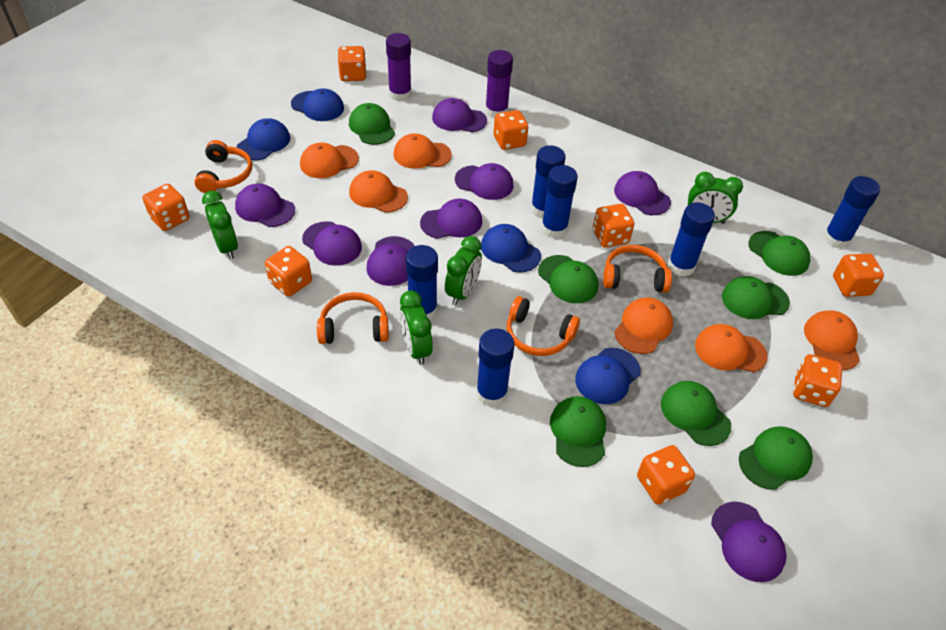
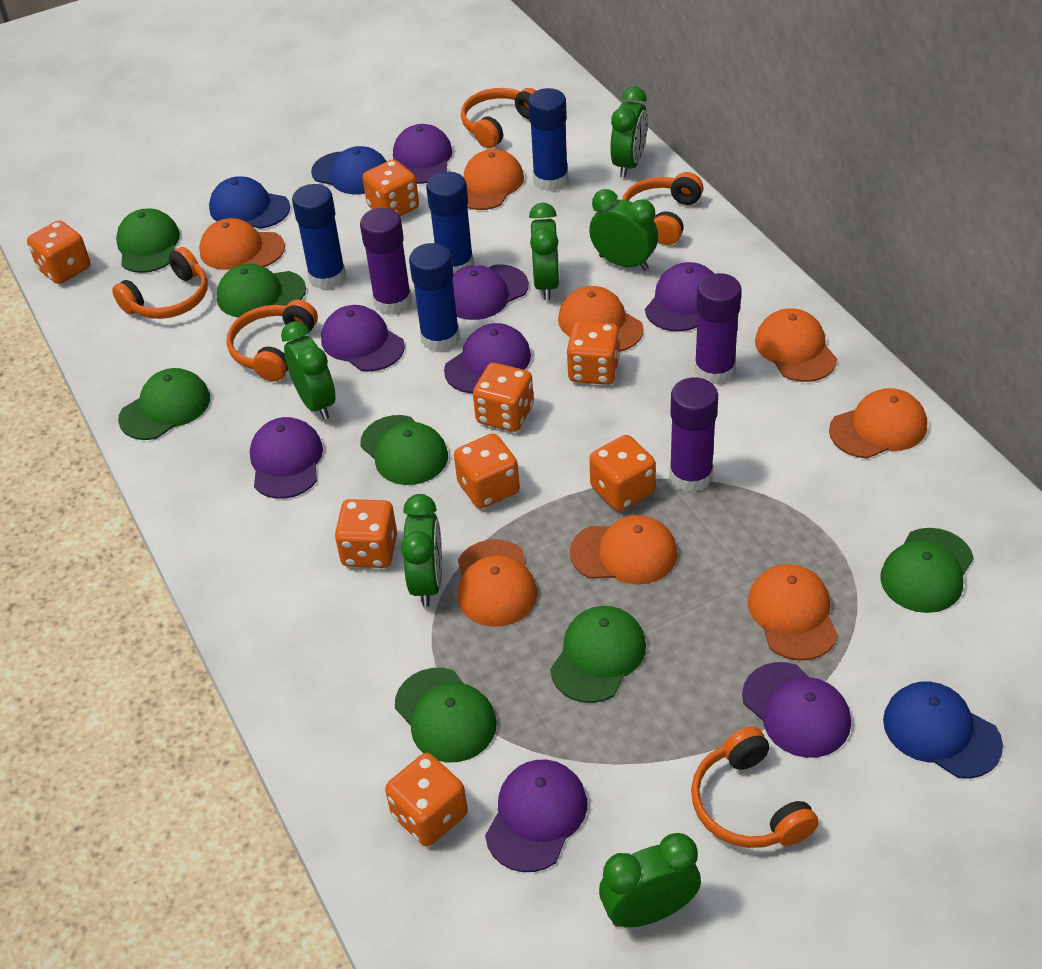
blue cap: [237,118,290,161] [291,88,344,121] [481,224,541,273] [575,348,641,404] = 4 -> [209,176,290,229] [311,146,387,194] [883,682,1003,779] = 3
blue glue stick: [406,245,438,320] [476,329,514,407] [531,146,566,218] [541,165,578,238] [668,203,715,277] [823,176,880,249] = 6 -> [292,184,346,289] [409,243,460,352] [426,172,474,274] [528,88,569,191] = 4
green clock: [202,191,238,259] [400,291,433,365] [445,236,482,305] [688,172,743,224] = 4 -> [281,321,335,420] [401,494,442,607] [529,203,560,300] [589,189,658,271] [599,833,701,927] [610,87,648,178] = 6
orange cap: [300,143,359,178] [349,170,408,213] [394,133,452,168] [614,298,673,354] [695,324,768,372] [804,311,860,370] = 6 -> [199,218,285,270] [458,539,537,627] [463,149,524,210] [558,286,643,352] [570,515,678,585] [748,564,838,660] [755,308,837,382] [829,388,927,458] = 8
orange headphones: [194,140,252,193] [317,292,389,344] [507,296,580,356] [603,245,672,293] = 4 -> [112,247,208,319] [227,300,318,381] [461,88,536,148] [622,172,704,245] [691,726,819,848] = 5
purple glue stick: [386,33,412,101] [485,50,513,118] = 2 -> [360,208,412,315] [669,377,718,493] [694,273,742,385] = 3

